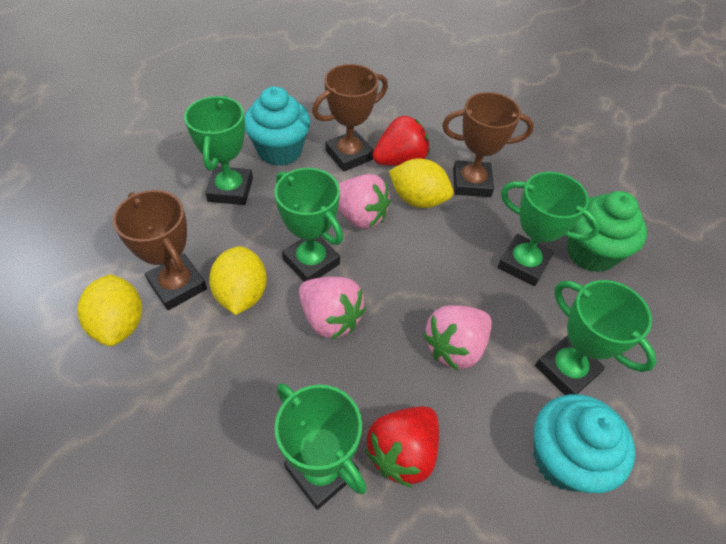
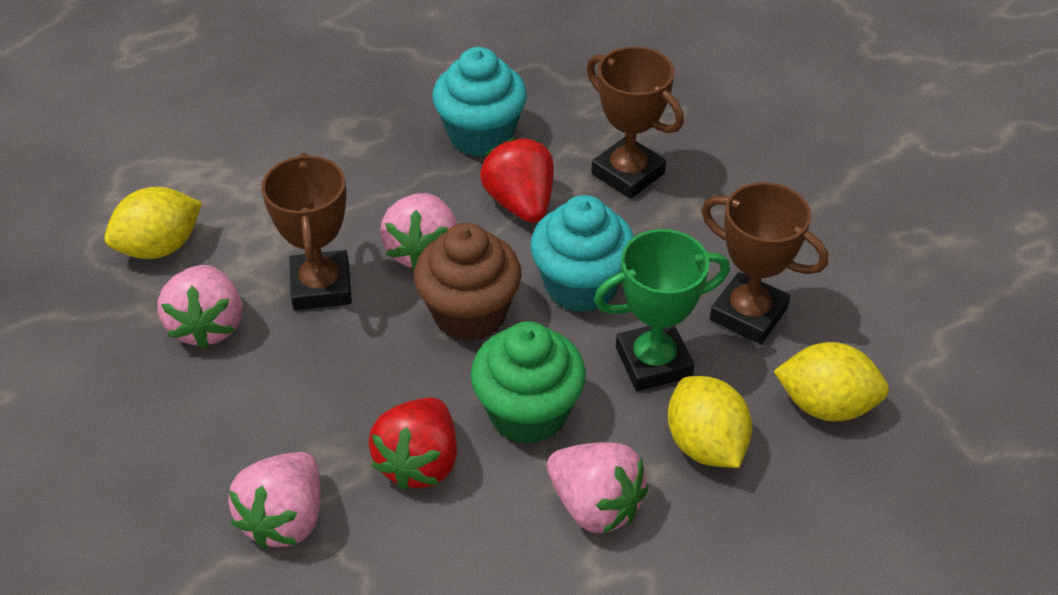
brown cupcake: none = 0 -> [414,223,522,341] = 1
green trophy: [184,95,253,205] [275,168,343,282] [275,383,366,510] [498,172,600,286] [535,280,656,395] = 5 -> [594,229,730,391] = 1
pink strawberry: [299,277,366,339] [338,174,391,229] [423,305,492,370] = 3 -> [157,265,242,349] [228,452,321,549] [380,193,457,270] [547,442,648,535] = 4

